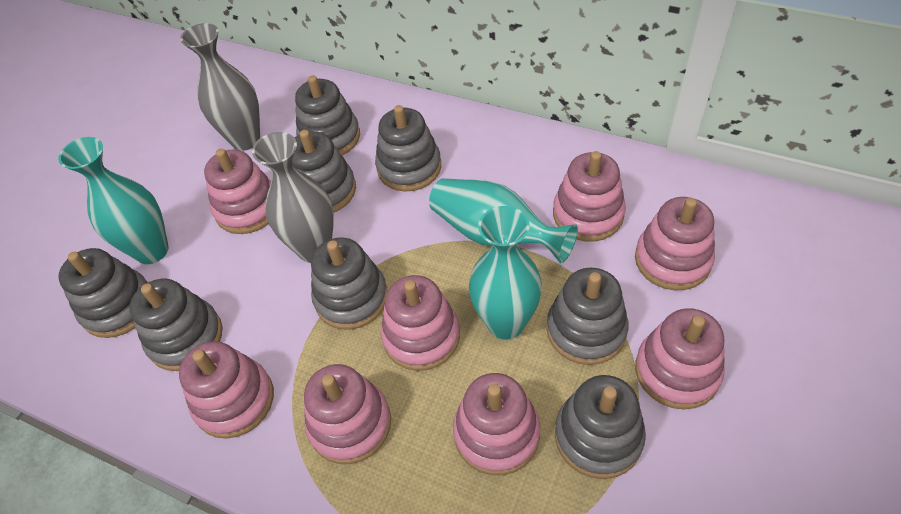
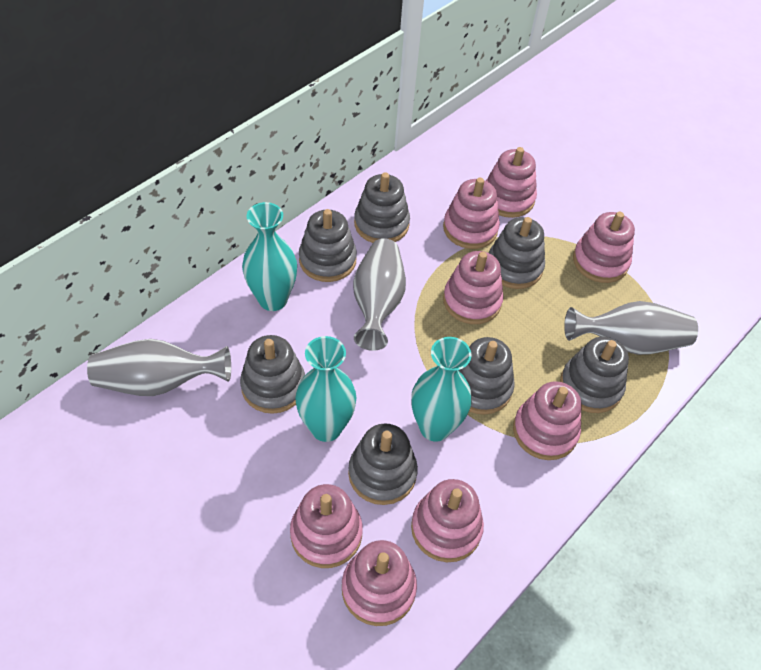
grey stacking toy: [58,248,148,338] [129,279,223,371] [292,130,356,213] [295,75,360,156] [311,237,388,330] [375,105,441,192] [547,268,629,365] [555,375,646,479] = 8 -> [240,335,305,414] [299,209,357,282] [348,423,418,505] [354,173,410,243] [459,337,514,415] [489,217,545,289] [560,337,629,413] = 7
grey vase: [180,23,260,151] [252,132,334,263] = 2 -> [87,339,231,396] [353,238,406,351] [564,301,698,355] = 3

